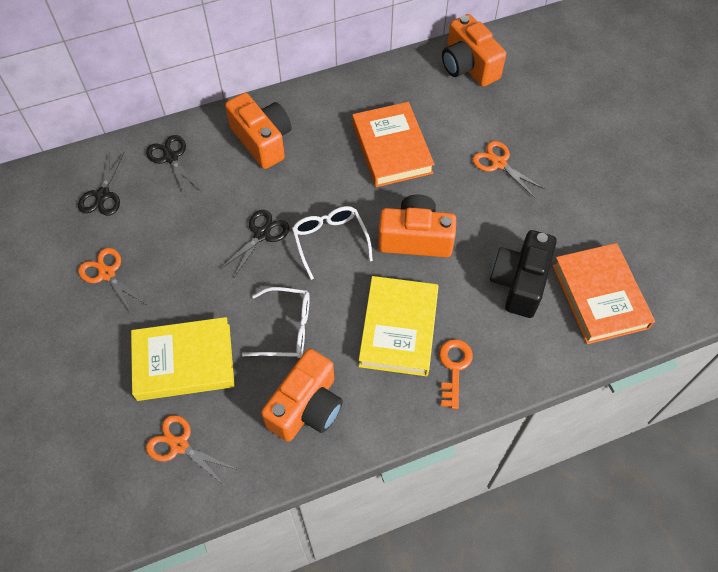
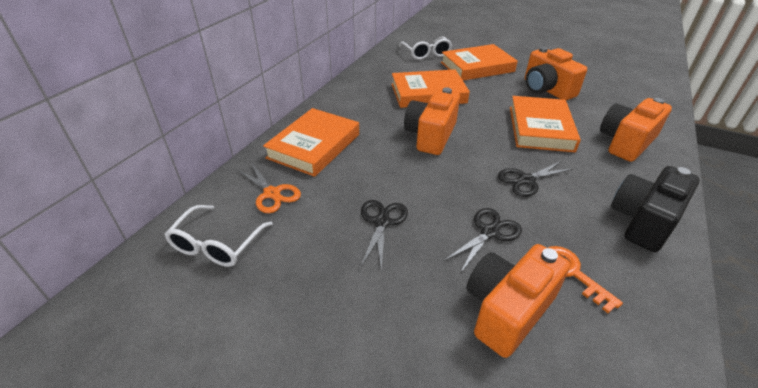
orange book: [352,102,435,187] [552,243,655,344] = 2 -> [263,108,359,177] [392,69,470,108] [441,44,518,81] [510,96,581,152] = 4
orange scissors: [78,248,147,314] [146,415,235,485] [472,141,545,198] = 3 -> [236,163,301,213] = 1
yellow book: [131,317,235,401] [359,276,439,376] = 2 -> none = 0

